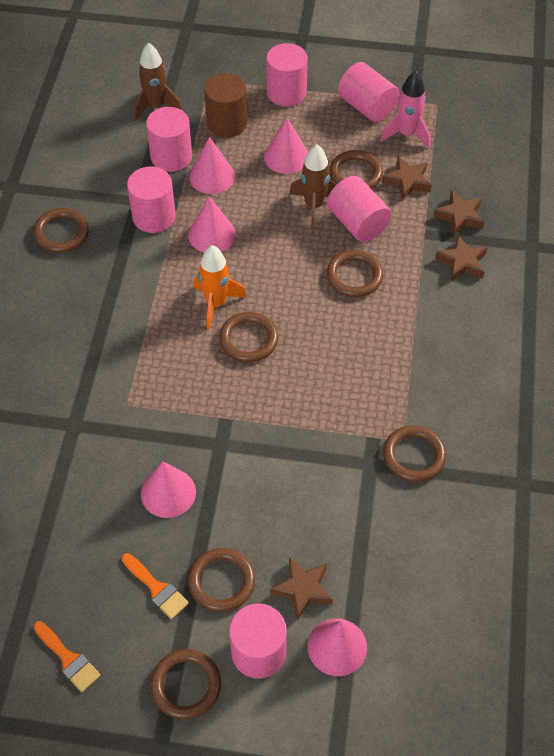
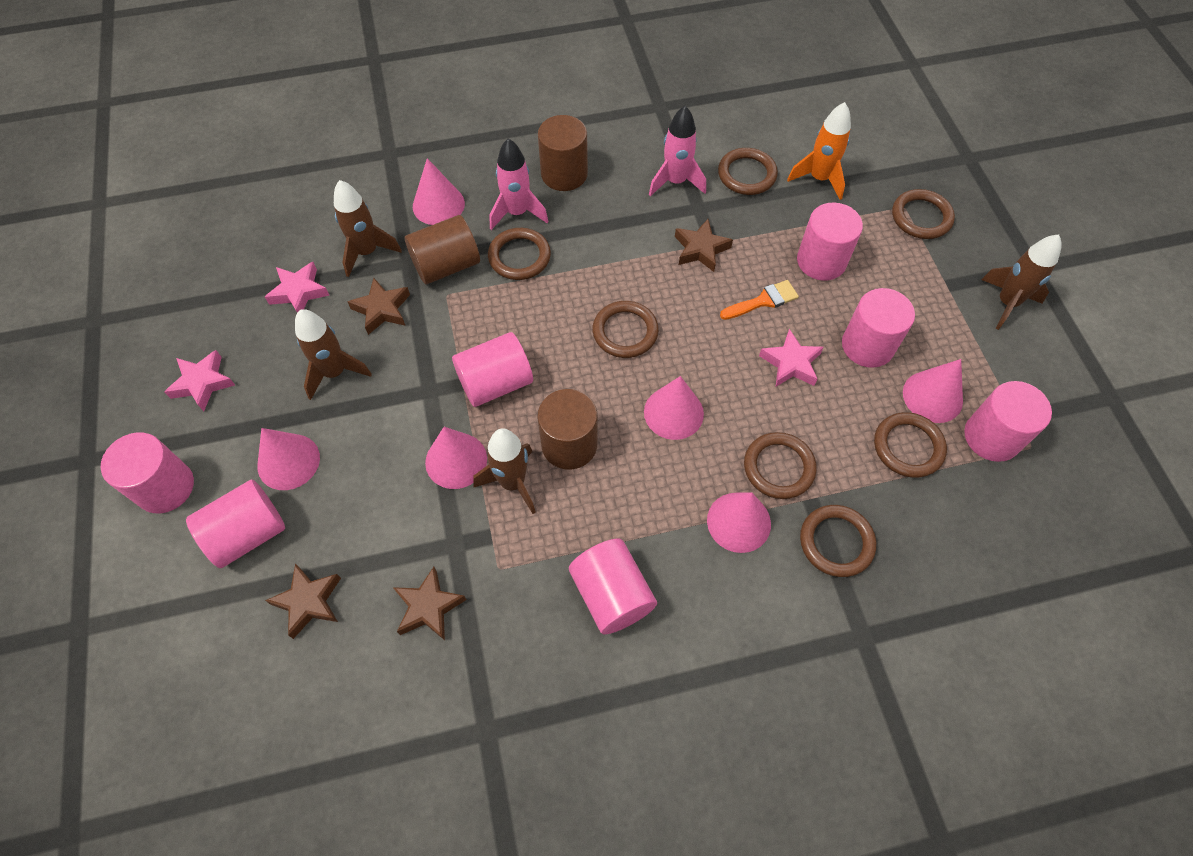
brown cylinder: [204,73,247,137] = 1 -> [404,215,480,284] [537,389,598,470] [538,115,588,191] = 3
brown rocket: [134,43,183,121] [289,144,337,229] = 2 -> [295,309,372,400] [334,180,402,277] [473,428,536,514] [981,234,1062,330] = 4
orange brush: [33,621,101,692] [122,553,189,619] = 2 -> [720,280,799,320] = 1
pink cone: [141,461,196,518] [188,196,236,252] [189,137,235,194] [264,117,308,174] [308,618,367,676] = 5 -> [257,428,320,490] [413,158,465,225] [425,427,487,489] [644,376,704,440] [707,492,771,553] [903,359,963,423] = 6
pink cylinder: [127,166,176,233] [146,107,192,172] [229,603,287,679] [266,43,308,107] [327,176,392,242] [338,62,399,122] = 6 -> [101,432,194,513] [186,480,285,568] [452,332,533,407] [569,539,657,634] [797,202,863,281] [842,288,915,368] [964,381,1052,462] = 7
pink rocket: [381,71,431,149] = 1 -> [490,138,549,230] [649,106,706,196] = 2
pink star: none = 0 -> [164,350,235,411] [265,262,330,313] [759,329,824,387] = 3

